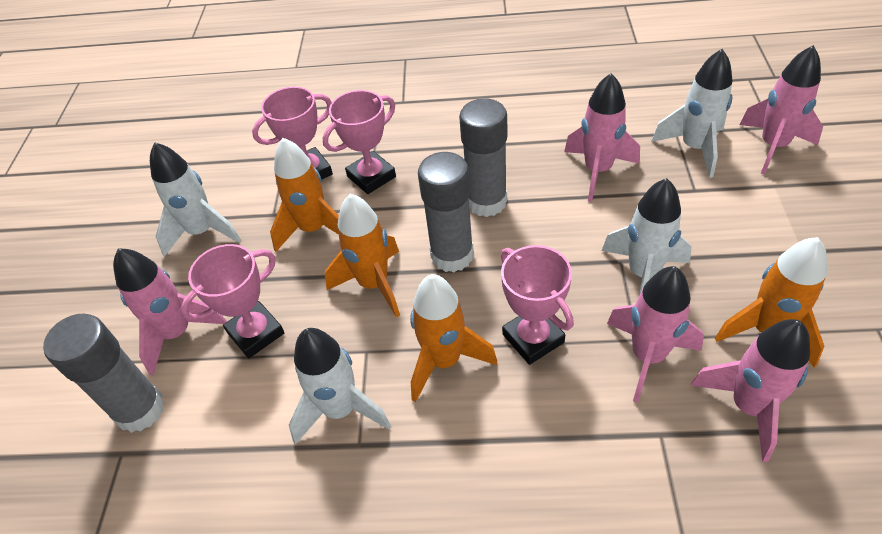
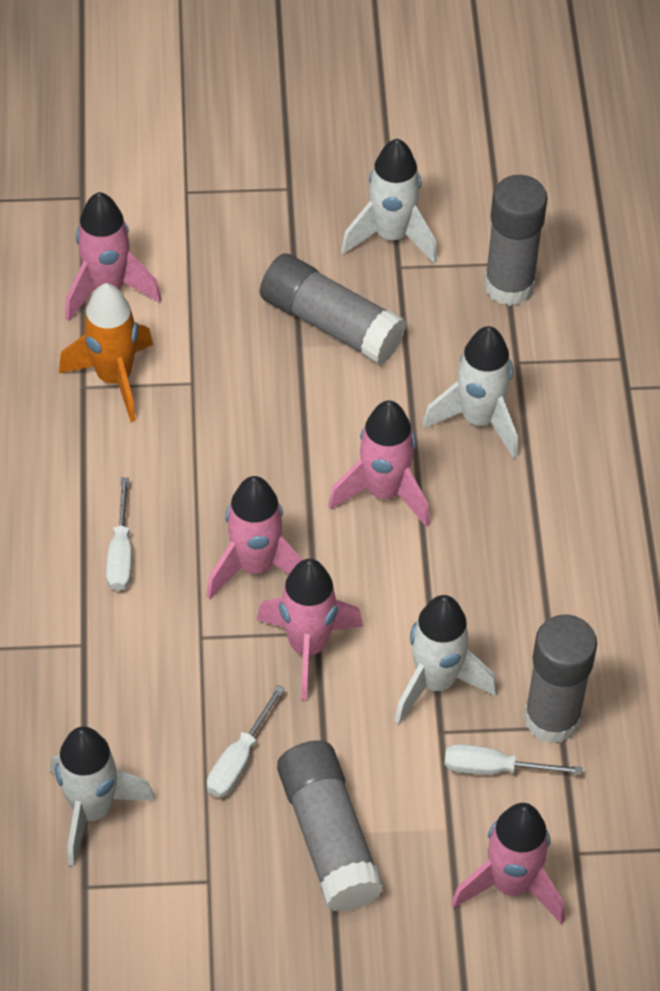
grey glue stick: [43,314,165,433] [418,152,474,272] [459,98,507,217] = 3 -> [260,254,406,365] [277,740,383,912] [484,175,548,306] [524,614,597,744] = 4
orange rocket: [270,138,339,252] [325,194,400,317] [410,274,497,402] [715,237,827,368] = 4 -> [59,283,153,422] = 1
pink trophy: [180,244,284,358] [252,87,333,180] [323,90,396,194] [501,245,574,365] = 4 -> none = 0
white screwdriver: none = 0 -> [106,477,132,591] [207,685,285,798] [444,744,582,775] = 3

